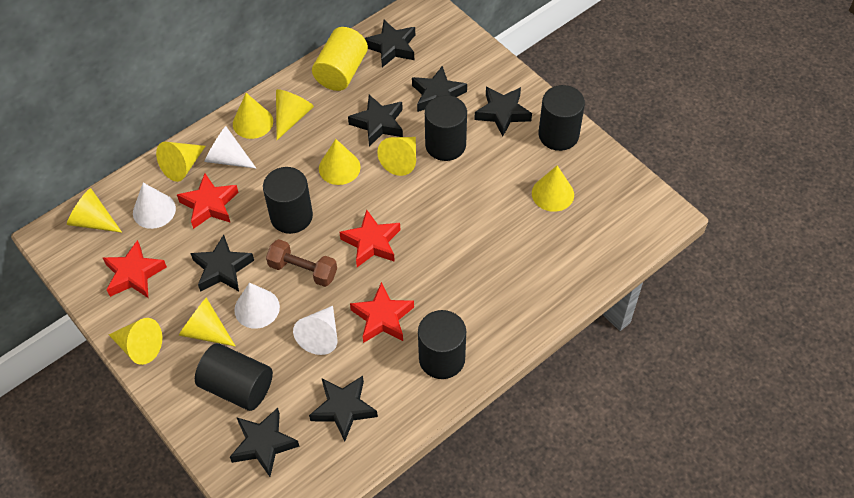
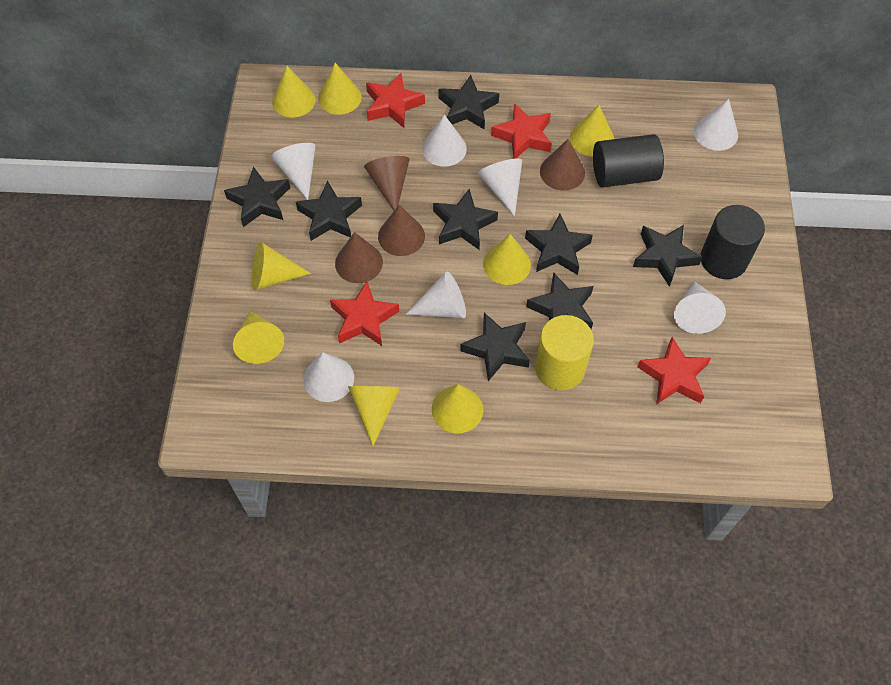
black cylinder: [195,343,273,411] [263,167,313,234] [418,310,466,379] [425,95,467,161] [538,85,585,151] = 5 -> [593,134,664,187] [701,205,765,279] = 2
black star: [190,235,254,292] [230,408,300,477] [309,376,378,442] [348,95,403,146] [365,20,415,68] [412,66,467,112] [474,87,532,136] = 7 -> [224,166,290,227] [296,181,362,241] [433,189,498,250] [438,75,499,129] [460,313,530,381] [525,214,593,275] [526,273,594,329] [633,225,702,287] = 8
brown cone: none = 0 -> [335,232,383,283] [364,156,410,211] [378,205,425,256] [540,139,585,191] = 4
brown dumbbell: [266,239,337,287] = 1 -> none = 0
white cone: [133,183,176,229] [204,126,256,169] [234,283,280,329] [293,306,338,355] = 4 -> [271,143,316,200] [303,352,354,402] [405,272,466,318] [422,115,467,166] [478,158,522,217] [674,282,726,334] [694,99,738,151] = 7
yellow cone: [67,188,122,233] [109,318,162,365] [156,142,206,182] [179,297,236,347] [233,93,273,139] [276,89,314,140] [319,139,361,185] [377,137,416,176] [532,165,574,212] = 9 -> [233,311,284,364] [252,242,311,290] [272,66,316,118] [318,63,362,115] [348,386,401,446] [432,384,483,433] [483,234,531,285] [570,105,614,156] = 8

